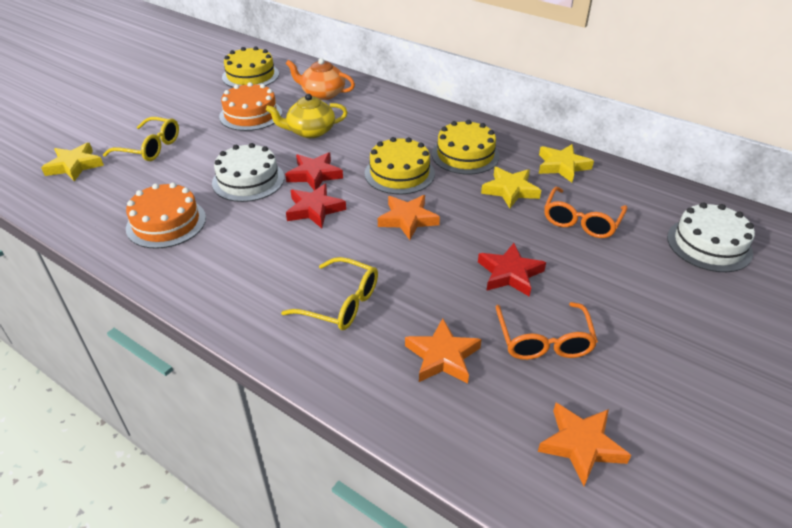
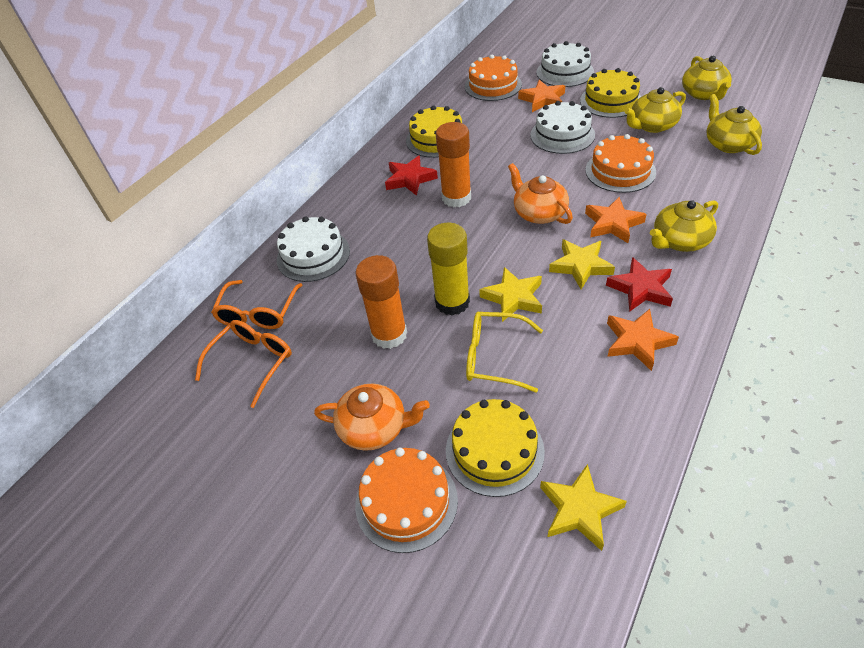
orange cake: [126,182,206,249] [219,82,282,131] = 2 -> [355,448,458,553] [465,55,522,101] [585,134,656,193] = 3
orange glue stick: none = 0 -> [356,255,407,349] [436,122,471,207] = 2
orange teapot: [286,58,355,100] = 1 -> [314,383,430,451] [508,163,573,224] = 2
red star: [285,152,343,190] [286,184,346,228] [478,243,546,297] = 3 -> [385,156,438,196] [606,257,673,312] = 2
white cake: [212,143,284,202] [667,202,755,272] = 2 -> [277,216,350,282] [530,101,595,154] [536,41,594,87] = 3
yellow glasses: [103,117,179,161] [281,257,378,330] = 2 -> [466,311,543,393] = 1
yellow glue stick: none = 0 -> [427,223,470,315] = 1
yellow teapot: [266,94,348,138] = 1 -> [624,87,686,133] [650,200,718,252] [682,56,732,100] [706,94,762,155] = 4

